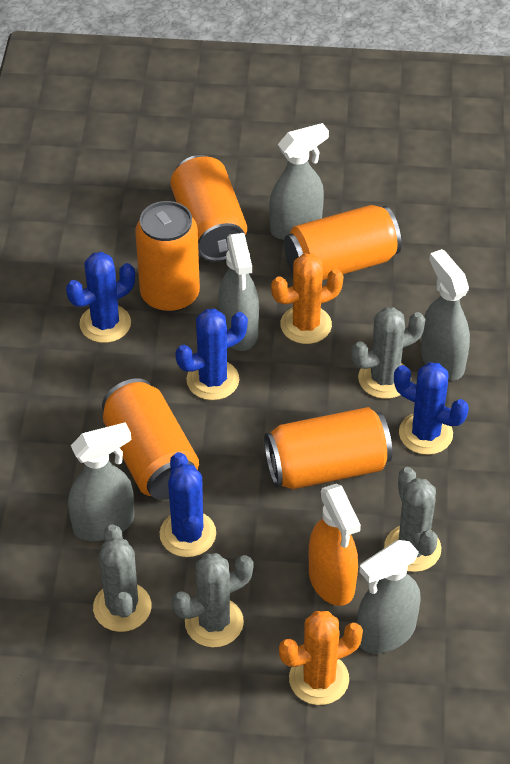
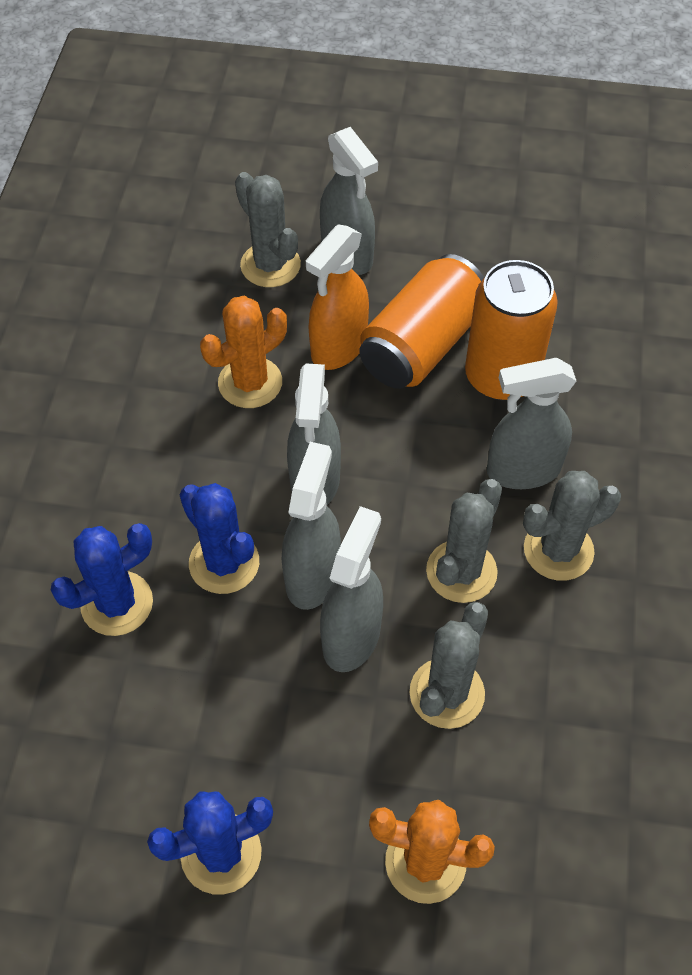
blue cactus: [66,252,135,343] [160,452,216,557] [176,308,248,400] [394,362,469,455] = 4 -> [51,523,153,636] [147,791,273,895] [180,483,259,594] = 3
orange can: [102,378,199,500] [135,201,200,312] [170,155,247,262] [264,407,392,489] [284,205,402,280] = 5 -> [360,254,484,389] [465,260,558,400] = 2

